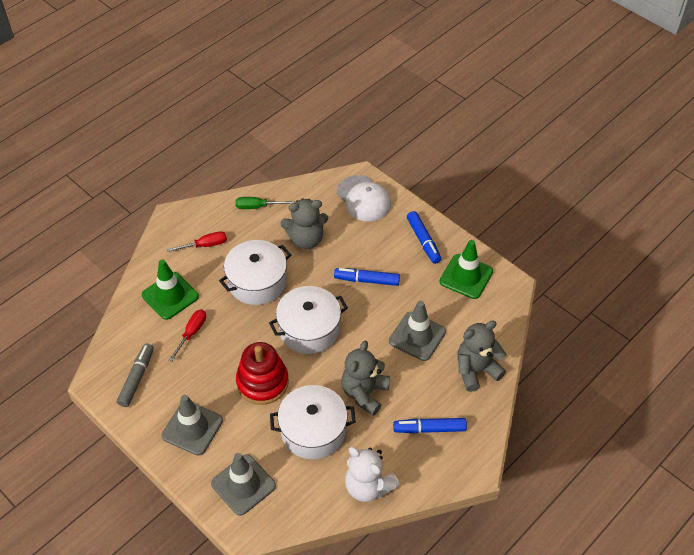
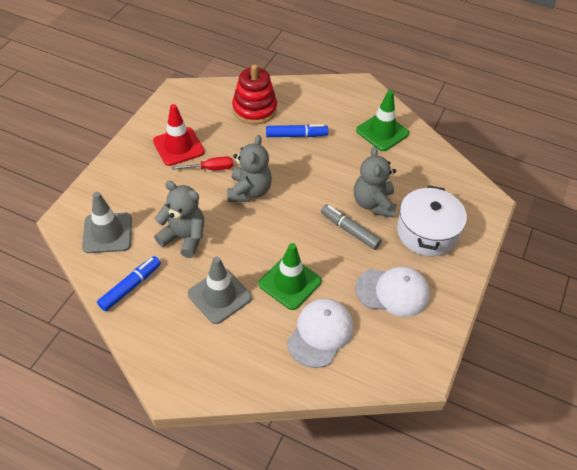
blue marker: [334,268,400,286] [393,418,467,434] [407,211,441,264] = 3 -> [97,256,161,311] [266,124,328,137] = 2
green screwdriver: [236,197,294,209] = 1 -> none = 0
grey traffic cone: [161,395,223,455] [211,453,276,516] [389,301,446,361] = 3 -> [82,192,132,253] [188,257,252,324] = 2
red screwdriver: [167,231,227,252] [169,310,206,361] = 2 -> [172,156,233,170] = 1
red traffic cone: none = 0 -> [153,104,204,166] = 1
white cap: [337,175,391,221] = 1 -> [287,298,354,368] [355,266,430,317] = 2
white pot: [219,240,291,305] [269,286,348,354] [270,385,356,459] = 3 -> [397,185,467,256] = 1
white teddy bear: [345,447,400,502] = 1 -> none = 0

